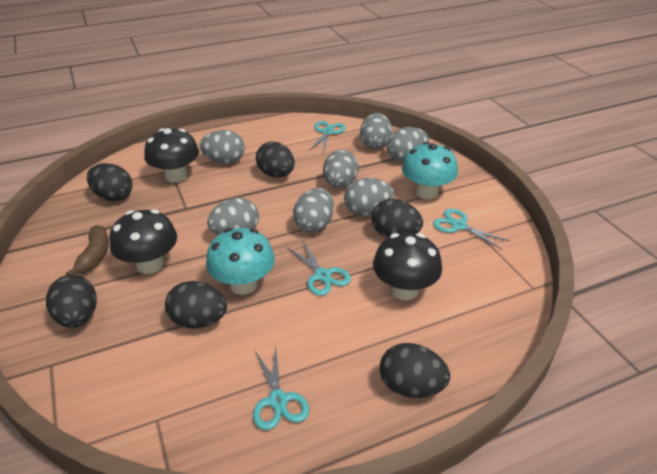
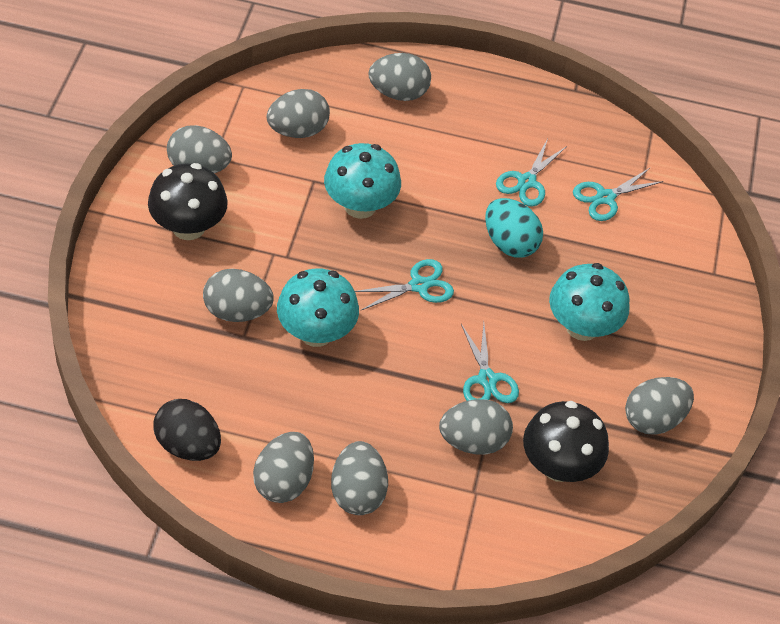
black egg: [46,275,97,328] [87,163,132,202] [165,281,227,329] [256,141,295,177] [371,199,423,237] [379,343,450,398] = 6 -> [153,399,221,461] = 1
black mushroom: [109,209,177,274] [144,128,199,183] [373,233,442,300] = 3 -> [148,163,228,240] [523,401,609,482] = 2
brown banana: [66,225,109,275] = 1 -> none = 0
grey egg: [199,130,245,164] [207,198,259,235] [293,188,334,232] [323,150,359,188] [344,178,394,216] [360,113,392,149] [387,127,429,162] = 7 -> [167,125,232,173] [203,269,274,322] [253,432,314,503] [267,89,330,138] [331,441,388,515] [369,53,431,101] [439,399,513,454] [625,377,694,435] = 8
turquoise egg: none = 0 -> [485,198,543,258] = 1
turquoise mushroom: [206,228,275,295] [402,142,458,199] = 2 -> [277,268,359,347] [324,143,401,219] [549,263,630,341] = 3

